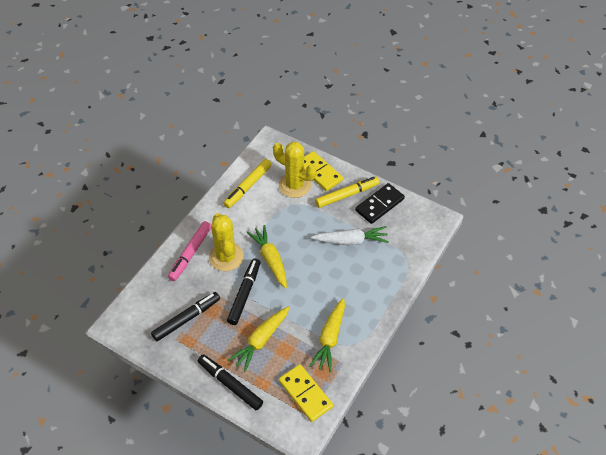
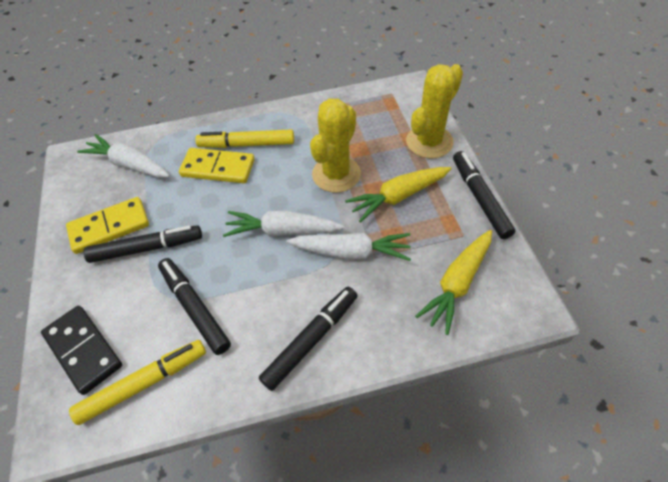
black marker: [151,292,220,341] [198,354,263,410] [227,259,260,325] = 3 -> [83,225,202,263] [158,258,231,355] [259,287,358,391] [453,151,516,239] = 4
pink marker: [168,221,211,281] = 1 -> none = 0
white carrot: [311,226,389,245] = 1 -> [77,134,170,178] [223,211,345,237] [286,233,411,261] = 3
yellow carrot: [228,306,290,372] [246,225,287,289] [309,298,345,372] = 3 -> [345,167,452,223] [415,230,492,335] = 2

